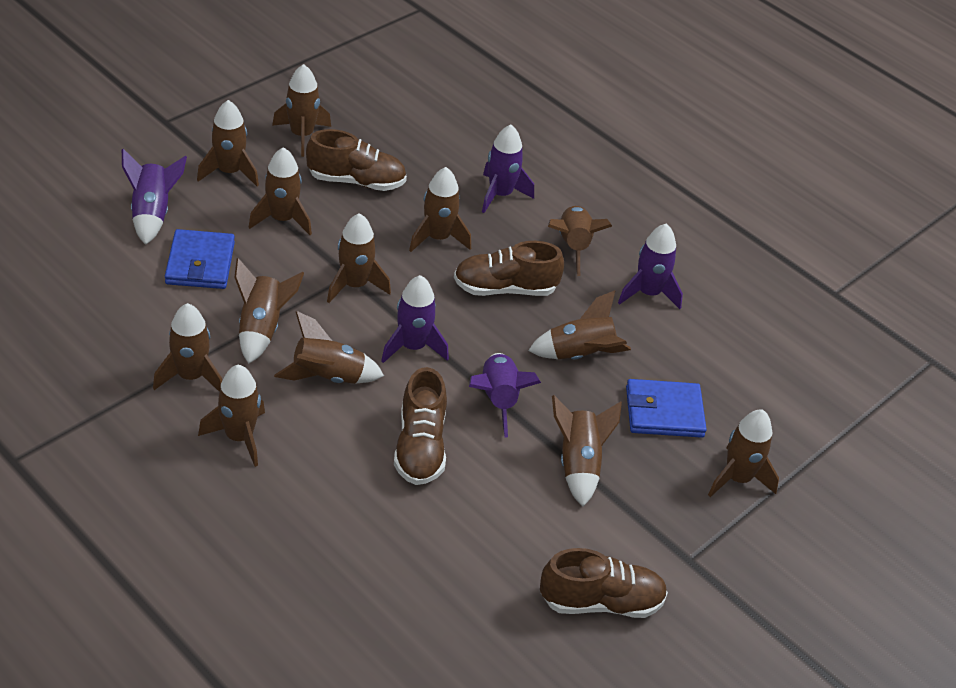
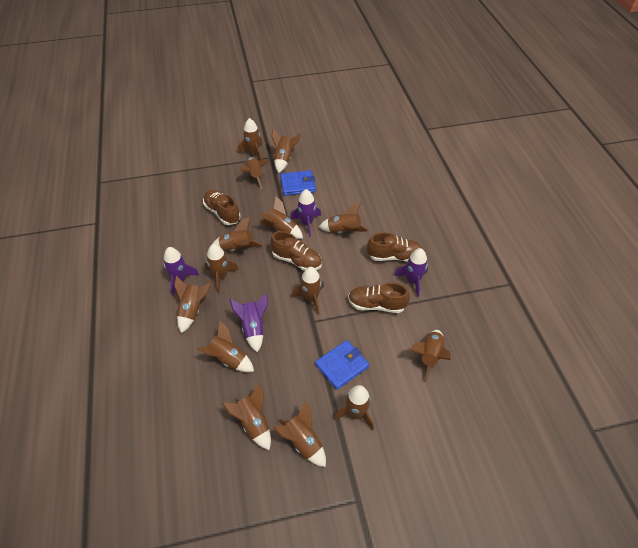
brown rocket: [153,303,222,392] [197,100,259,186] [198,365,265,467] [234,258,304,364] [249,147,312,235] [272,64,331,157] [274,311,384,384] [327,213,391,303] [409,167,471,252] [528,290,631,359] [548,206,612,276] [552,395,622,507] [708,409,779,497] = 13 -> [174,275,212,333] [198,321,254,372] [205,244,239,293] [213,217,263,251] [222,382,271,450] [238,118,262,161] [240,157,270,189] [259,196,303,239] [272,129,301,173] [273,400,326,467] [292,267,324,315] [319,201,369,233] [334,385,374,431] [410,330,451,381] = 14
purple rocket: [122,149,187,245] [381,275,449,363] [469,353,541,437] [482,125,534,213] [618,223,683,309] = 5 -> [163,247,200,295] [230,293,268,352] [290,189,321,237] [394,248,428,297] = 4

